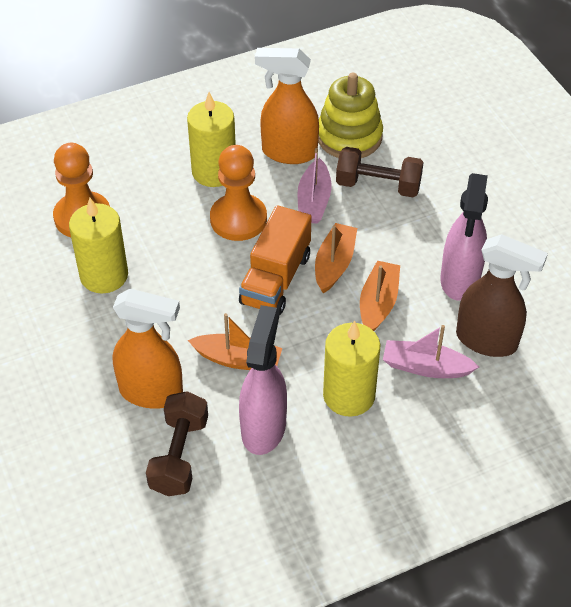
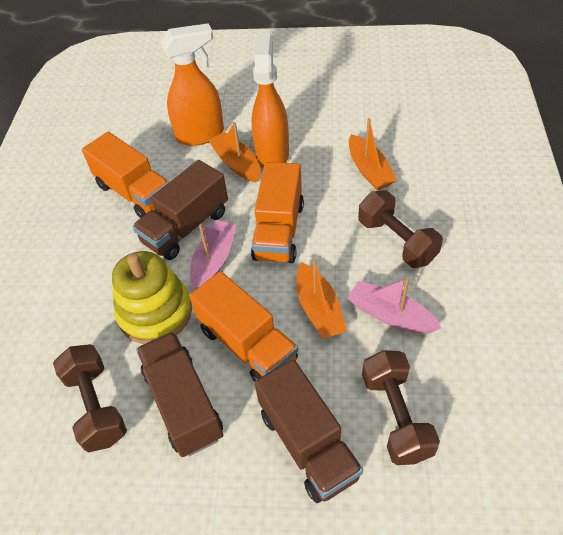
brown dumbbell: [146,391,208,496] [336,147,424,197] = 2 -> [53,344,127,452] [358,190,443,268] [362,350,440,465] = 3
brown spray bottle: [456,234,548,357] = 1 -> none = 0
brown truck: none = 0 -> [132,160,228,260] [136,332,223,457] [254,360,363,503] = 3
orange pawn: [53,143,110,237] [210,145,267,241] = 2 -> none = 0
orange truck: [239,205,312,315] = 1 -> [82,132,169,218] [189,271,298,382] [251,162,304,263] = 3
pink spray bottle: [239,305,287,455] [440,173,488,301] = 2 -> none = 0
yellow candle: [69,197,128,294] [187,92,236,187] [323,321,381,417] = 3 -> none = 0

